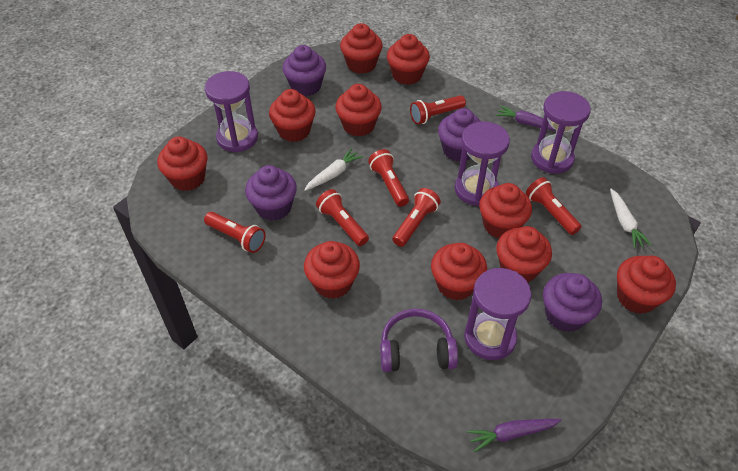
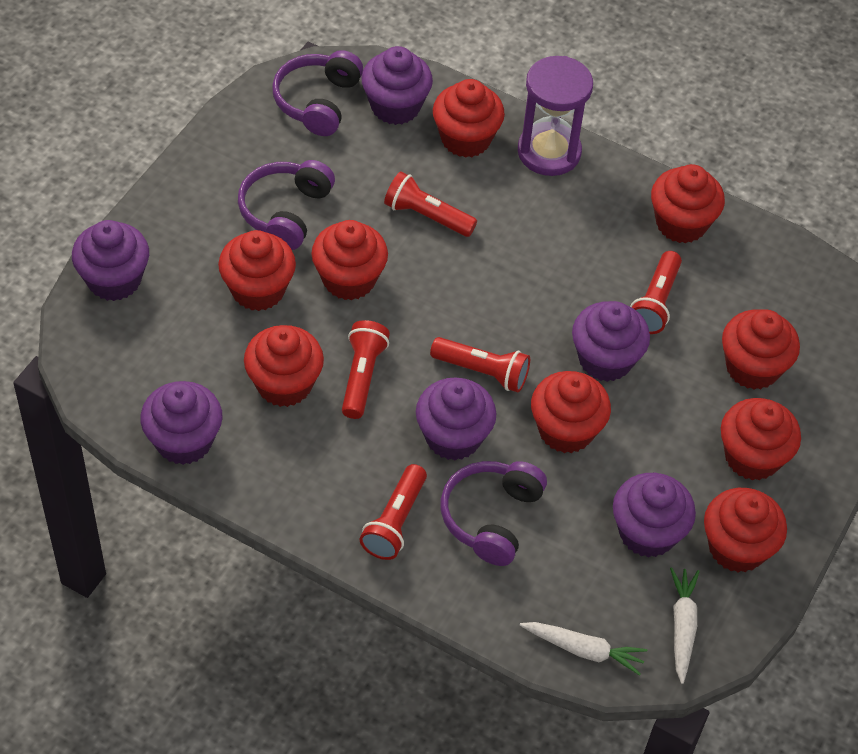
purple carrot: [467,419,561,452] [496,106,556,131] = 2 -> none = 0
purple cupcake: [245,165,297,221] [282,45,326,96] [438,108,482,162] [543,273,602,332] = 4 -> [72,220,149,301] [140,381,223,465] [361,46,433,125] [416,378,496,460] [572,301,650,382] [613,473,696,558] = 6
purple headphones: [380,309,458,372] = 1 -> [238,160,335,250] [272,50,363,136] [441,461,547,566] = 3
purple hourglass: [205,71,258,152] [455,121,510,206] [464,268,531,360] [531,91,591,174] = 4 -> [518,56,593,176] = 1
red cupcake: [157,136,208,191] [269,89,316,142] [304,241,360,299] [336,84,382,137] [340,23,382,74] [387,34,430,85] [431,243,487,300] [479,183,532,238] [496,226,552,283] [617,256,676,314] = 10 -> [218,230,296,311] [244,325,324,407] [311,220,388,300] [433,79,505,158] [531,371,611,453] [651,164,725,243] [704,488,787,573] [721,398,801,481] [722,310,800,390] = 9
red flashlight: [204,212,266,253] [316,189,369,246] [368,149,409,207] [392,188,441,247] [410,95,466,125] [526,177,582,235] = 6 -> [342,320,390,419] [360,464,427,560] [384,172,477,237] [430,337,530,392] [630,251,682,334] = 5

